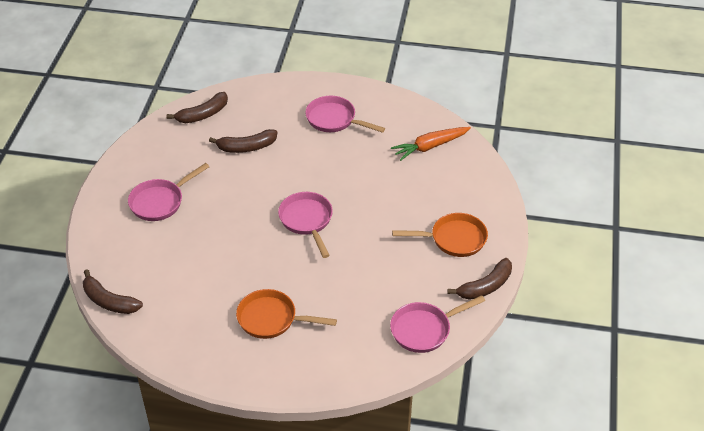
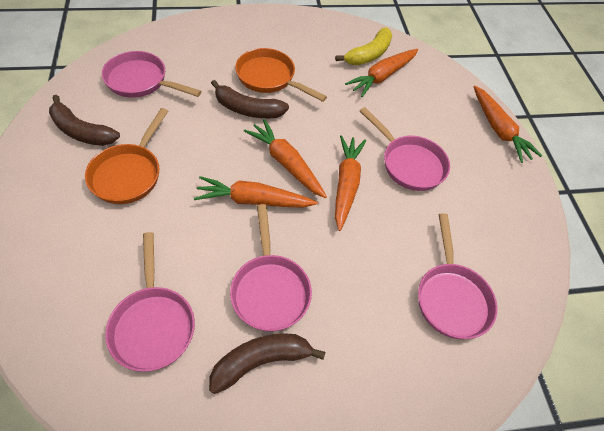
brown banana: [83,269,143,314] [167,92,228,123] [209,129,277,153] [448,258,512,300] = 4 -> [49,95,120,146] [209,333,325,394] [211,80,289,118] = 3
orange carrot: [391,127,471,161] = 1 -> [194,176,318,208] [244,119,327,198] [335,135,366,231] [345,49,418,97] [473,86,542,163] = 5
pink pan: [128,163,209,221] [278,192,333,258] [305,96,385,133] [390,295,485,353] = 4 -> [102,51,202,98] [105,232,195,372] [230,204,312,332] [360,107,450,191] [418,213,497,339] = 5
yellow banana: none = 0 -> [335,27,392,65] = 1

